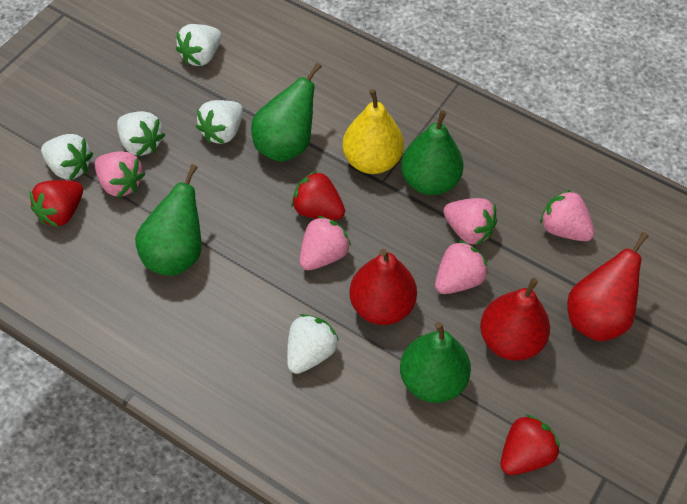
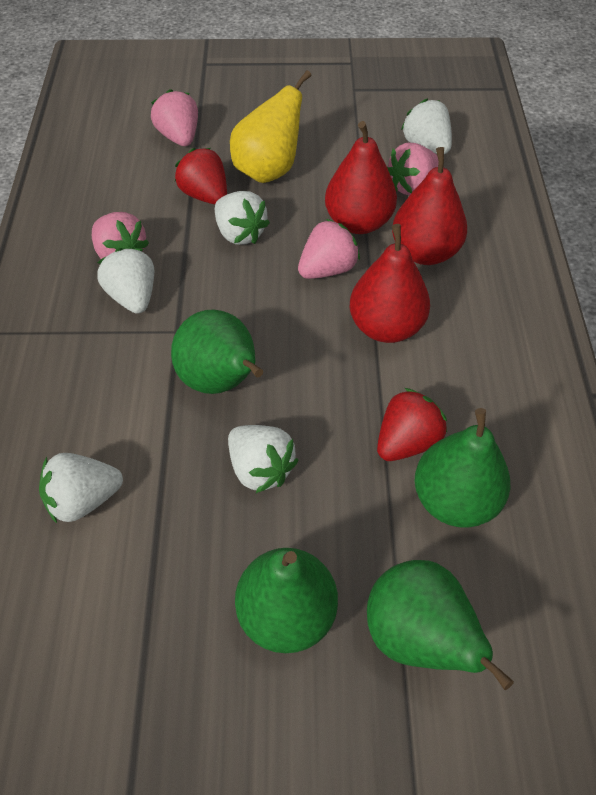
pink strawberry: [95,151,145,198] [300,216,351,270] [435,240,488,294] [443,198,497,246] [540,190,595,241] = 5 -> [92,212,149,259] [151,89,198,146] [298,219,360,279] [387,142,439,195] = 4
red strawberry: [29,180,83,227] [291,171,345,220] [501,414,560,475] = 3 -> [175,148,227,204] [377,388,447,461] = 2

